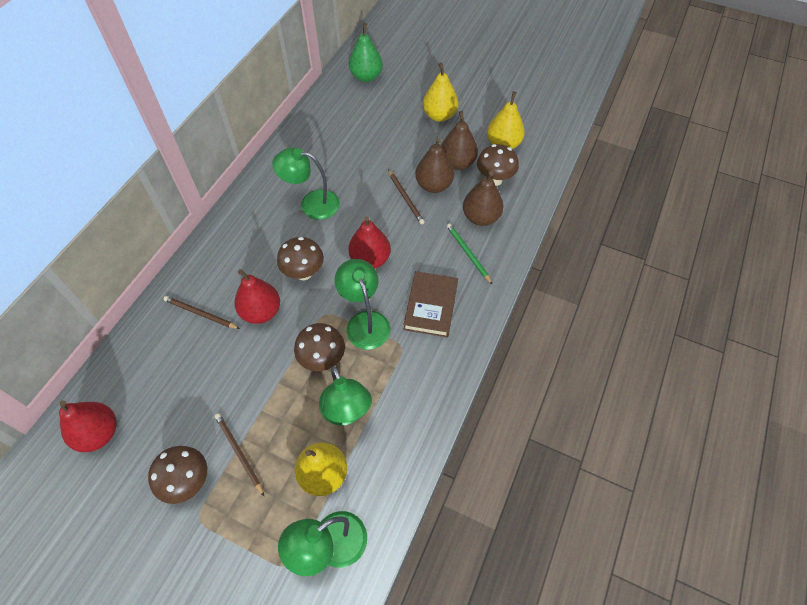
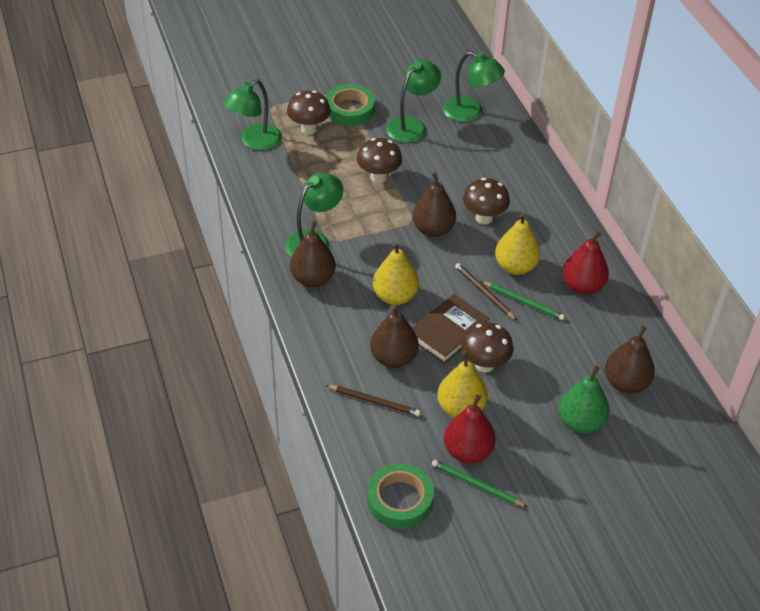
brown pear: [415,138,454,193] [441,111,478,170] [463,171,504,226] = 3 -> [290,221,336,287] [370,305,419,368] [412,172,456,237] [605,326,655,393] = 4
brown pencil: [164,296,240,329] [215,413,264,496] [388,169,425,224] = 3 -> [326,385,421,416] [455,263,517,321] = 2
green pencil: [447,223,493,285] = 1 -> [432,460,527,507] [481,281,565,320] = 2
green tape: none = 0 -> [326,84,375,126] [367,463,434,529] = 2
red pear: [59,400,117,452] [234,269,280,324] [348,216,391,268] = 3 -> [444,395,496,463] [562,232,609,295] = 2

